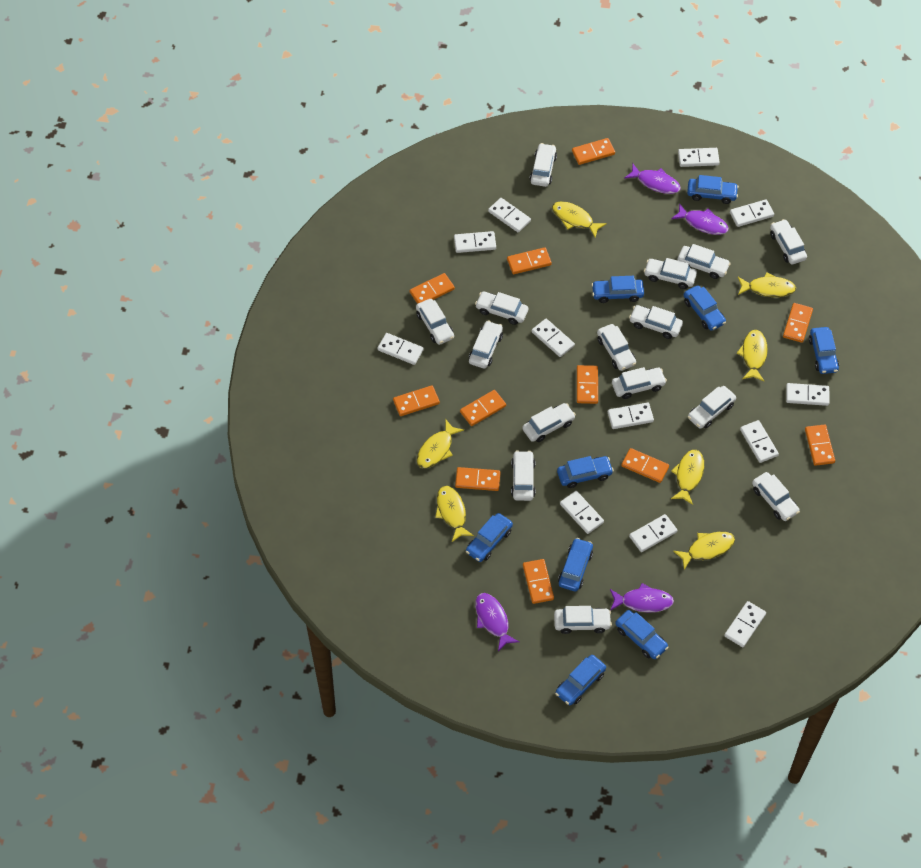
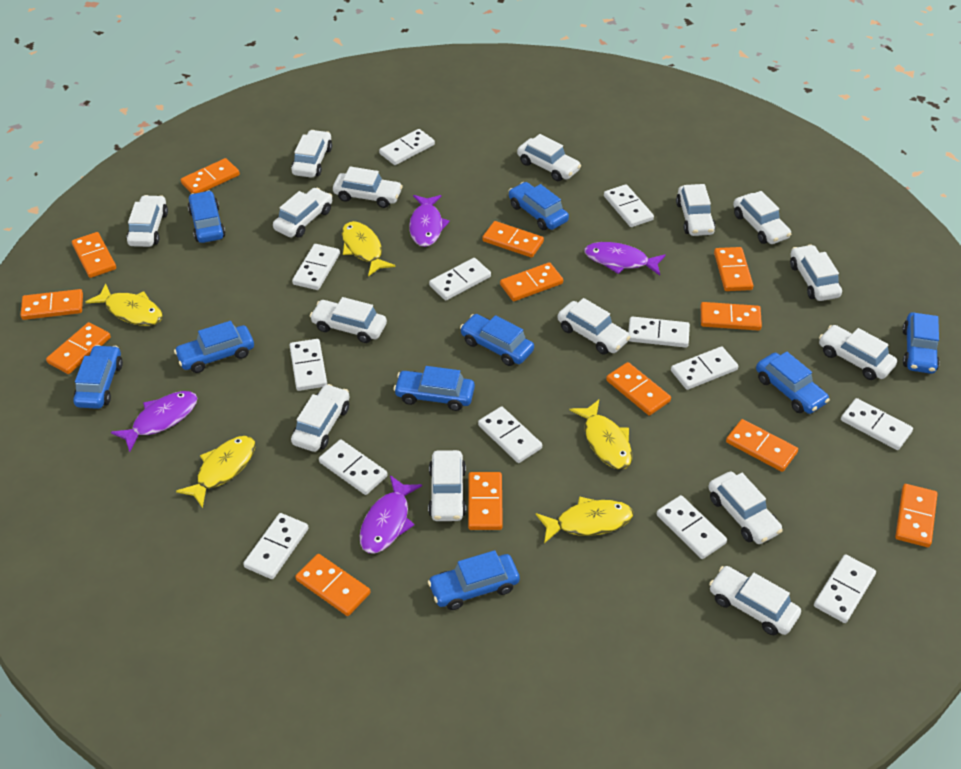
orange domino: [393,385,440,416] [410,273,455,304] [455,467,500,491] [460,390,506,426] [507,247,552,274] [523,559,554,604] [572,138,615,165] [577,365,598,404] [621,448,669,483] [783,303,813,343] [805,425,835,466] = 11 -> [21,289,83,320] [46,322,111,374] [72,232,116,278] [181,158,240,193] [295,554,370,616] [468,472,503,530] [482,221,544,258] [500,262,563,301] [606,362,671,415] [700,302,762,331] [714,247,753,291] [726,419,798,472] [895,484,938,547] = 13
white domino: [377,333,424,365] [454,231,496,253] [488,198,531,233] [532,319,575,357] [560,491,604,534] [608,403,654,429] [629,514,677,552] [678,148,720,167] [724,601,766,647] [730,199,774,227] [740,420,779,463] [786,383,830,406] = 12 -> [243,513,308,579] [290,339,327,391] [292,244,340,290] [319,439,388,495] [379,129,435,165] [429,258,491,300] [478,406,542,463] [604,184,654,227] [628,316,690,348] [657,495,727,559] [671,346,738,390] [814,554,876,623] [841,398,913,450] = 13
yellow fish: [417,420,464,469] [435,486,474,542] [552,201,607,238] [671,450,704,505] [673,531,735,570] [737,330,768,381] [738,273,796,297] = 7 -> [86,283,163,326] [176,436,256,508] [342,221,395,276] [536,496,633,543] [569,400,632,469] = 5

